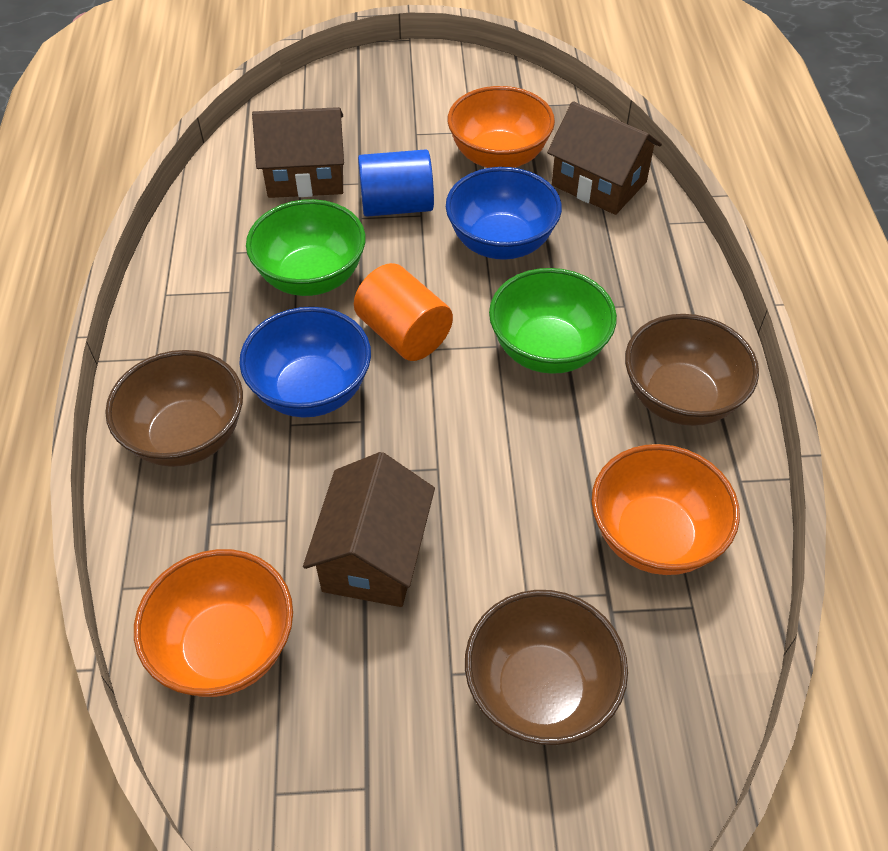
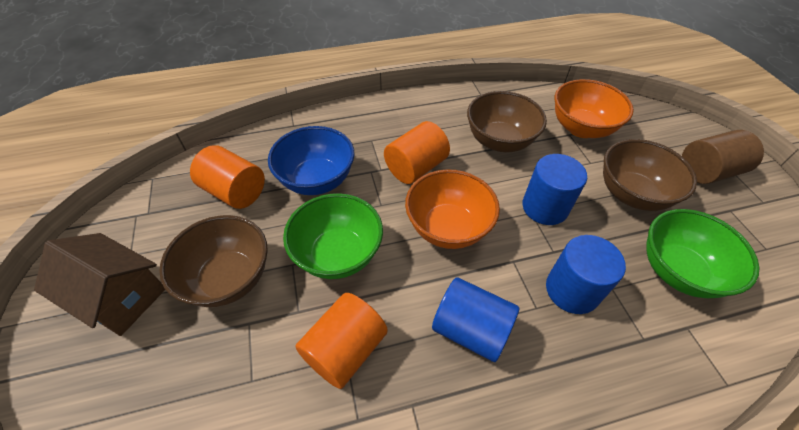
blue bowl: [239,307,371,418] [446,167,562,260] = 2 -> [268,126,354,195] = 1
blue cylinder: [358,149,434,217] = 1 -> [432,277,519,362] [522,154,587,225] [546,235,626,314] = 3
brown cylinder: none = 0 -> [682,130,764,184] = 1
brown house: [252,107,344,198] [303,452,435,607] [547,101,662,215] = 3 -> [34,233,165,336] = 1
orange bowl: [134,549,293,697] [448,86,555,168] [592,444,740,575] = 3 -> [405,169,500,249] [555,79,634,138] = 2
orange cylinder: [354,263,453,361] = 1 -> [190,145,265,209] [295,293,388,389] [384,121,450,184] = 3

